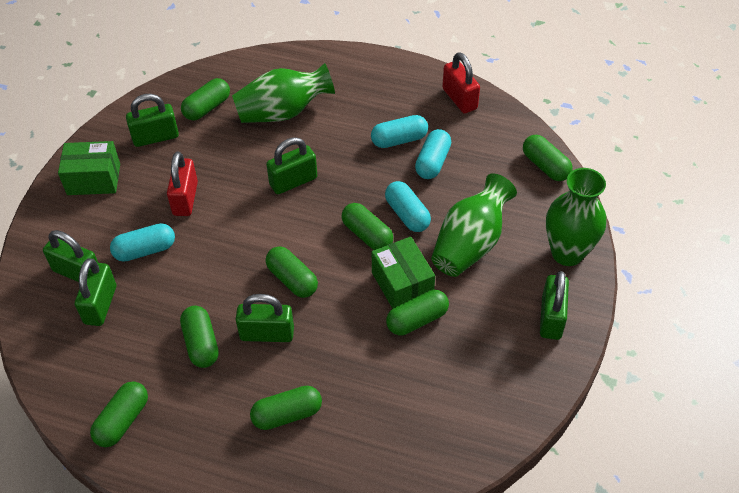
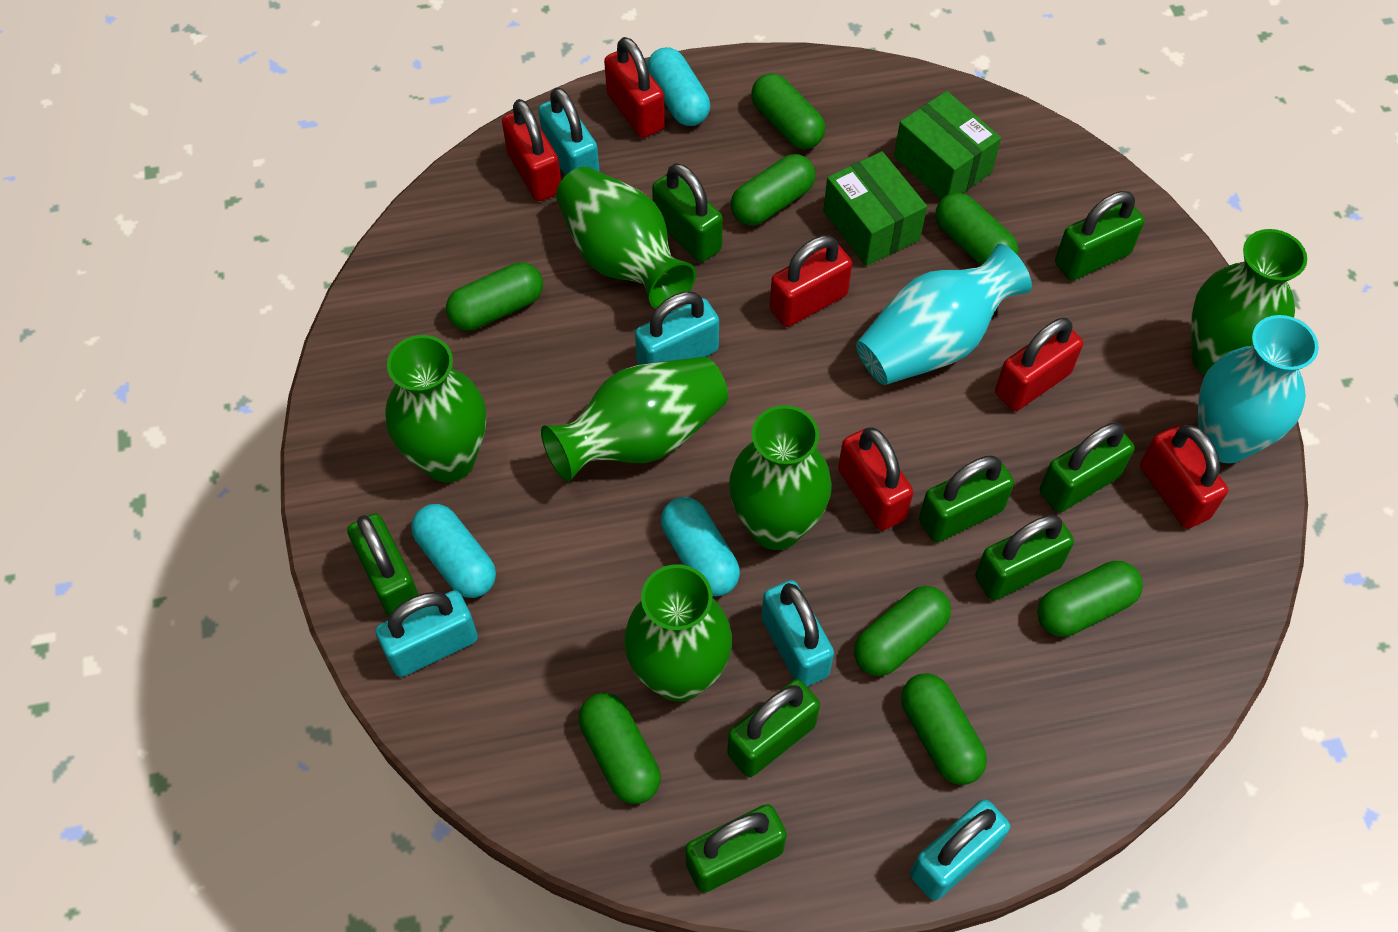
green padlock: [43,230,98,282] [75,258,116,326] [126,94,179,147] [236,294,294,342] [266,137,317,194] [540,271,569,340] = 6 -> [347,513,419,617] [652,163,723,262] [685,804,787,893] [727,679,820,777] [919,455,1014,542] [975,514,1074,600] [1040,422,1135,513] [1055,191,1144,281] = 8
green vase: [232,63,335,123] [431,173,517,277] [546,168,606,266] = 3 -> [385,335,486,483] [541,357,728,482] [556,167,696,309] [624,564,732,702] [729,405,832,550] [1191,229,1307,375] = 6
red padlock: [167,152,198,216] [442,52,480,114] = 2 -> [502,99,561,201] [604,37,665,138] [770,235,852,327] [838,427,913,531] [995,318,1083,411] [1140,425,1228,529] = 6
turquoise capsule: [110,223,175,262] [371,115,428,148] [385,181,431,232] [415,129,451,179] = 4 -> [411,504,496,598] [647,47,710,126] [661,497,740,596] = 3
turquoise padlock: none = 0 -> [376,590,478,677] [538,87,600,176] [635,291,719,365] [761,580,834,687] [910,799,1010,901] = 5
turquoise vase: none = 0 -> [856,244,1032,385] [1198,315,1319,463] = 2

